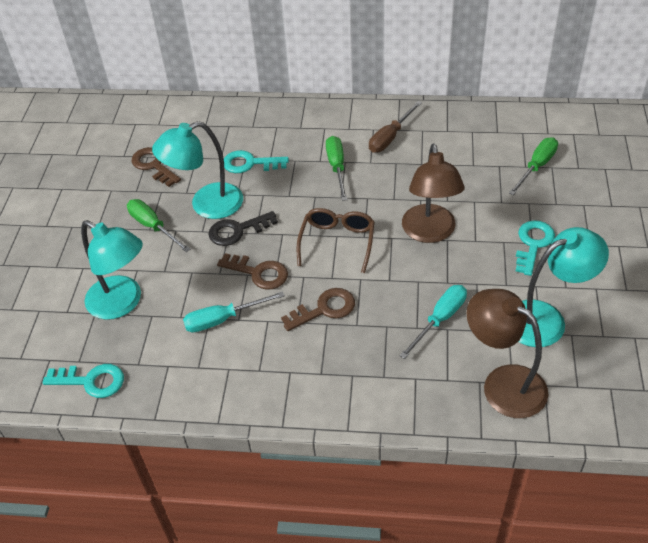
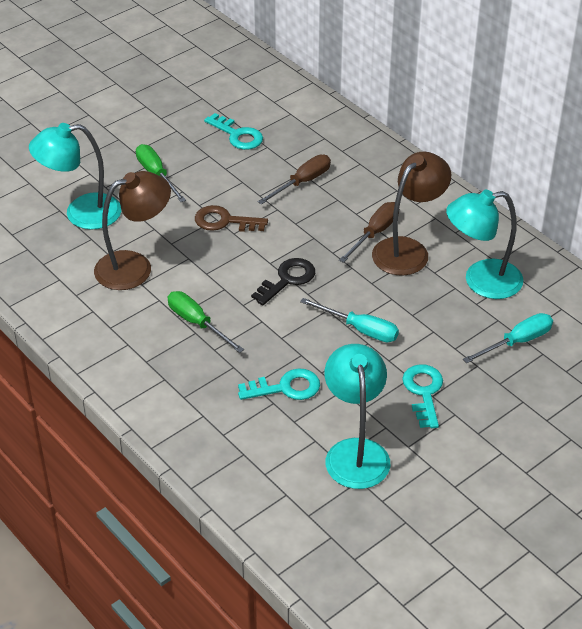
brown glasses: [296,208,374,273] = 1 -> none = 0
brown key: [132,147,181,187] [217,253,288,290] [281,288,355,331] = 3 -> [195,205,268,232] = 1
brown screwdriver: [369,101,422,153] = 1 -> [257,155,331,205] [339,202,399,263] = 2
green screwdriver: [127,199,191,252] [326,136,347,201] [509,137,558,195] = 3 -> [136,144,186,202] [168,291,244,353] = 2

